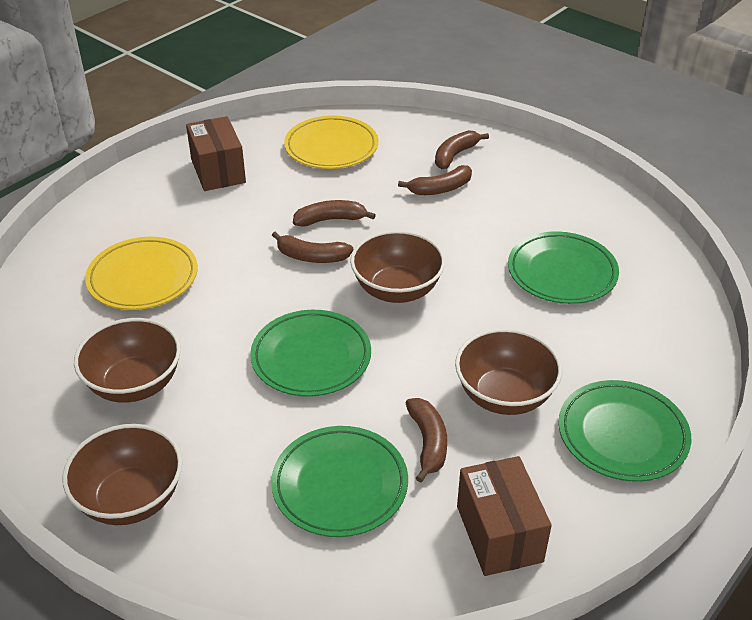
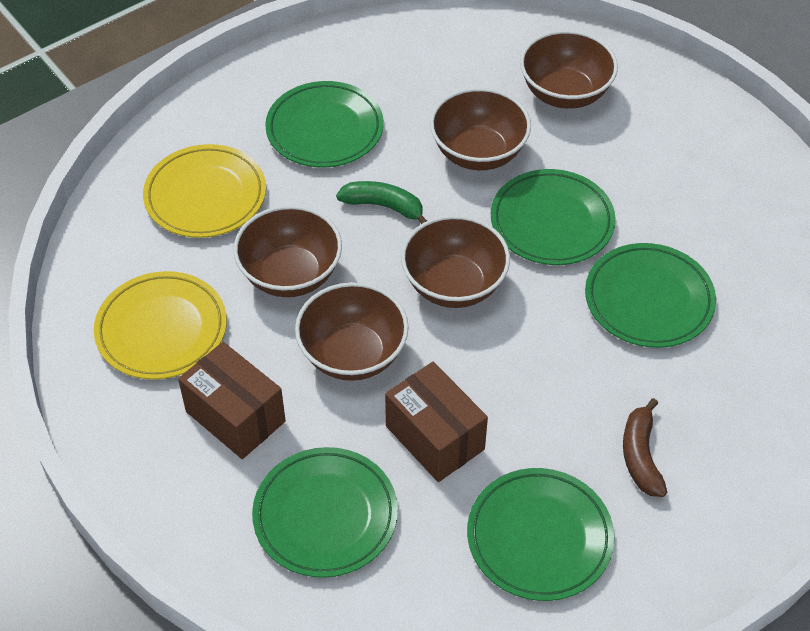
brown banana: [272,231,353,263] [293,200,376,227] [398,165,472,195] [406,398,447,483] [435,130,489,169] = 5 -> [623,398,667,497] = 1
brown bowl: [62,424,182,525] [74,318,181,403] [350,230,445,303] [455,328,562,415] = 4 -> [233,205,342,297] [295,282,409,381] [401,215,510,308] [430,88,531,170] [520,30,618,109] = 5
green banana: none = 0 -> [336,181,427,224] = 1
green plate: [250,310,371,397] [271,426,408,537] [508,231,619,304] [558,380,692,482] = 4 -> [252,447,398,578] [265,81,384,168] [467,468,614,601] [491,169,616,265] [585,243,716,348] = 5

